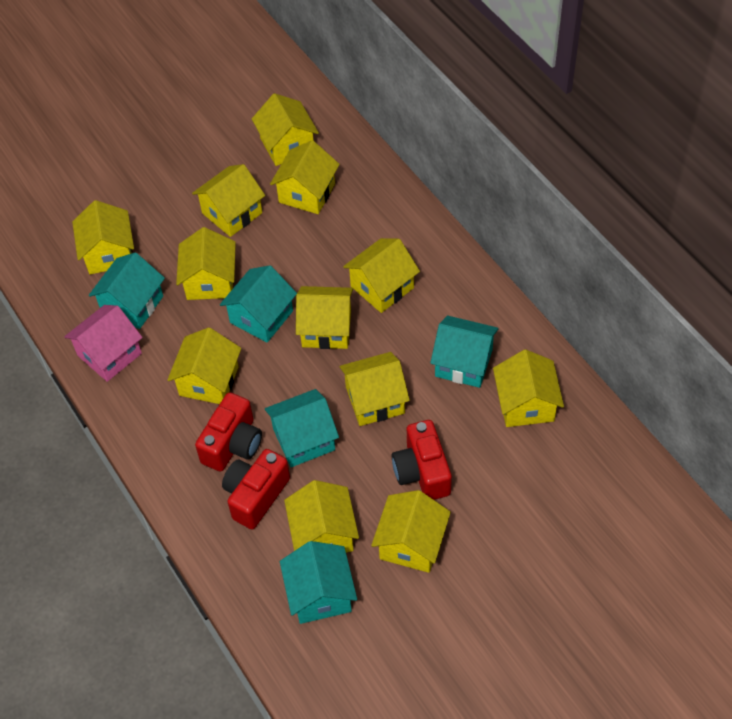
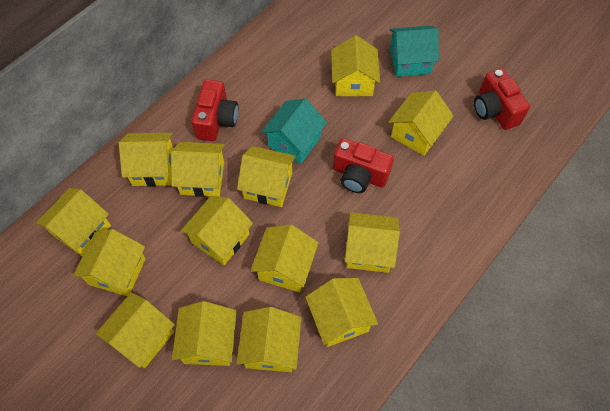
pink house: [64,305,143,382] = 1 -> none = 0
turquoise house: [89,252,165,329] [220,266,297,343] [265,389,339,467] [280,541,357,624] [430,316,499,388] = 5 -> [261,98,327,164] [390,26,439,77] = 2
yellow house: [72,200,134,274] [167,327,241,404] [176,227,236,300] [192,164,265,237] [252,93,319,166] [270,140,340,214] [284,480,359,553] [296,286,353,349] [339,352,410,426] [343,238,420,313] [371,490,451,573] [493,349,564,427] = 12 -> [36,188,111,256] [73,229,146,296] [96,293,175,368] [119,133,174,187] [171,142,224,197] [172,301,237,366] [181,196,253,265] [236,307,302,372] [237,146,296,207] [250,225,319,292] [305,278,378,347] [331,35,380,96] [345,212,400,273] [389,91,454,156] = 14

